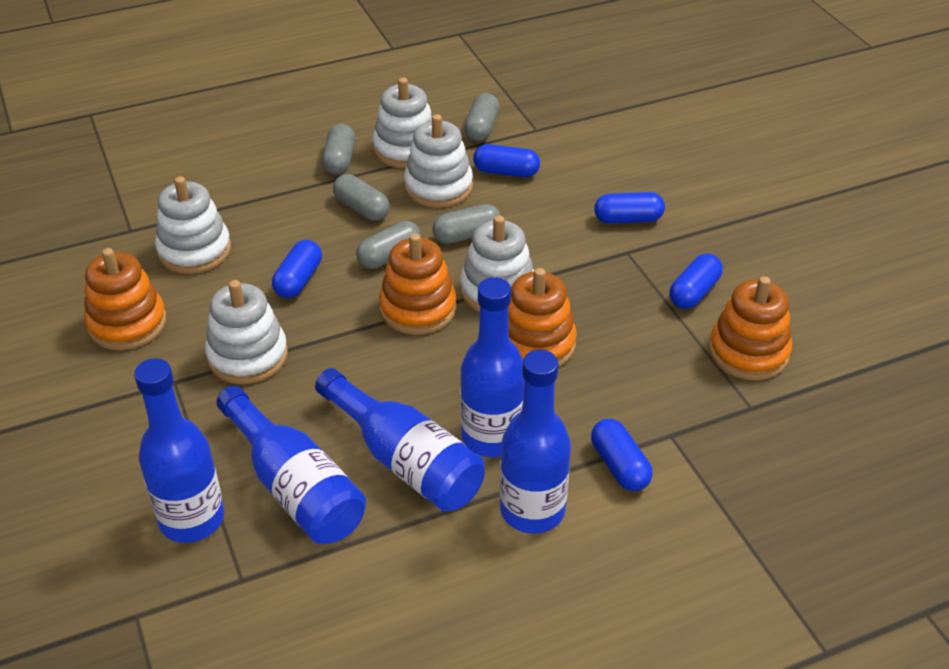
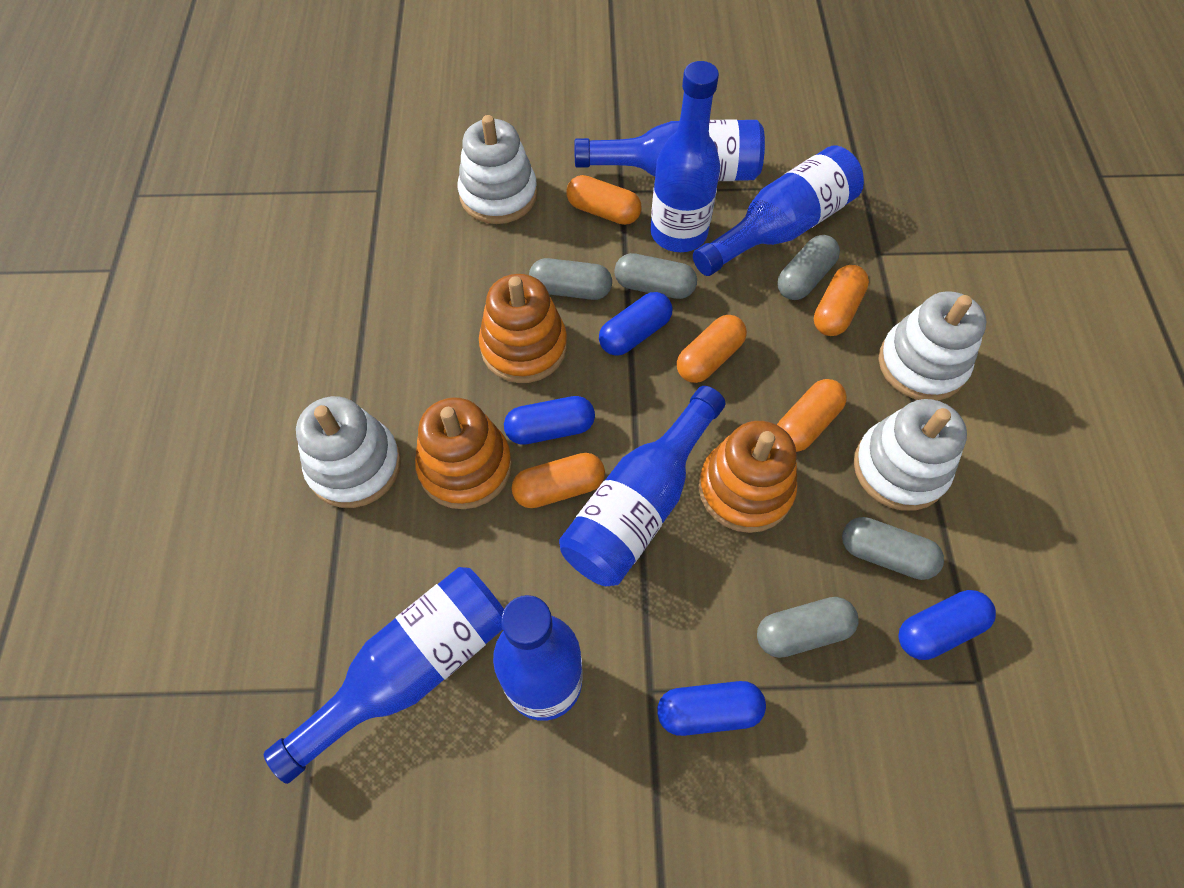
blue bottle: [134,358,224,543] [216,386,366,544] [315,368,485,512] [460,277,525,457] [500,350,571,533] = 5 -> [264,567,504,784] [493,595,583,721] [559,386,725,586] [574,119,765,181] [650,61,720,252] [693,145,864,276] = 6
blue capsule: [272,240,322,298] [473,144,540,177] [591,419,653,491] [594,192,665,224] [669,254,723,309] = 5 -> [504,396,595,445] [599,292,672,356] [657,681,766,736] [898,590,996,660] = 4
orange capsule: none = 0 -> [512,453,605,508] [567,175,642,225] [677,315,747,383] [777,379,847,452] [814,265,869,336] = 5
orange stacking toy: [84,248,167,350] [379,233,456,335] [508,268,577,367] [709,276,792,380] = 4 -> [415,397,512,509] [479,274,567,383] [699,421,798,533] = 3
white stacking toy: [155,176,231,274] [205,280,288,384] [373,78,432,168] [404,114,473,208] [460,215,534,312] = 5 -> [296,396,401,508] [458,115,537,224] [854,399,967,511] [878,291,986,401] = 4

